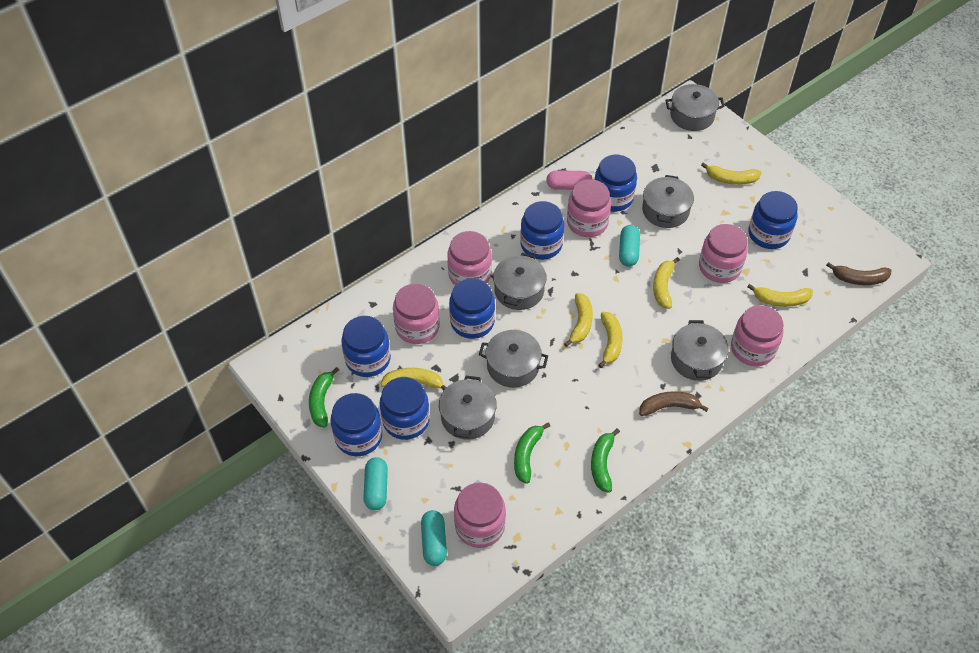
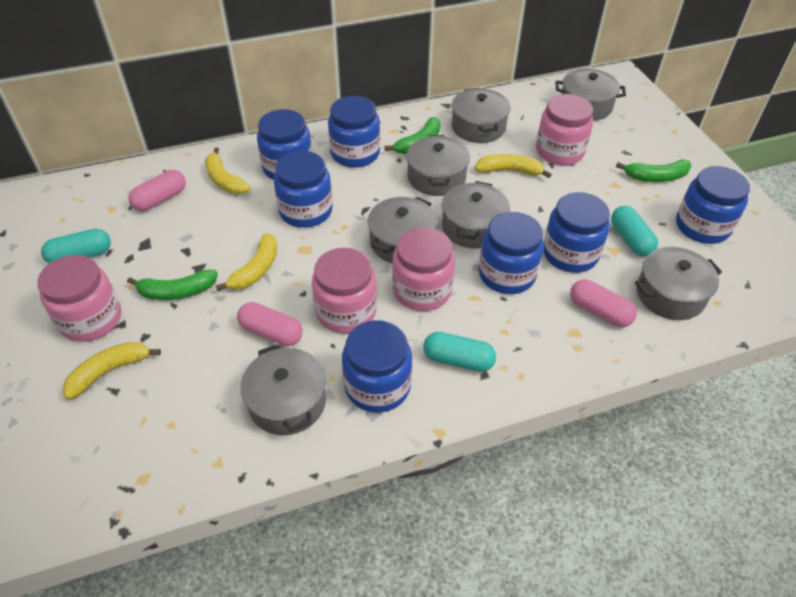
brown banana: [639,391,709,416] [826,262,892,285] = 2 -> none = 0
grey pot: [439,376,497,440] [479,330,548,388] [493,253,547,310] [642,175,694,228] [666,84,725,131] [671,320,729,381] = 6 -> [241,344,326,435] [368,197,437,263] [406,135,470,196] [442,181,510,249] [452,88,510,143] [556,69,626,121] [635,247,722,320] = 7
pink capsule: [546,170,592,190] = 1 -> [128,170,186,211] [237,302,303,346] [570,279,637,327] = 3
pink jar: [393,283,440,344] [447,231,492,285] [454,482,506,548] [567,179,611,237] [699,224,748,283] [731,305,784,366] = 6 -> [37,255,121,342] [312,248,377,334] [392,227,455,311] [536,94,593,165] = 4
yellow banana: [381,368,447,390] [564,293,593,347] [598,312,623,368] [653,257,680,309] [701,162,762,185] [747,284,813,307] = 6 -> [63,342,161,400] [205,147,251,194] [216,233,277,291] [475,154,552,178] = 4

